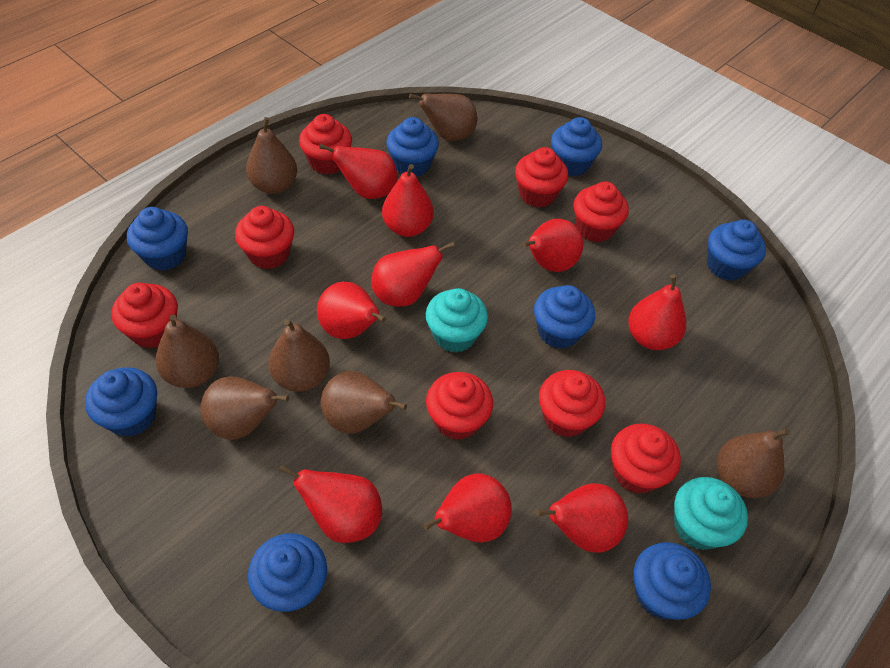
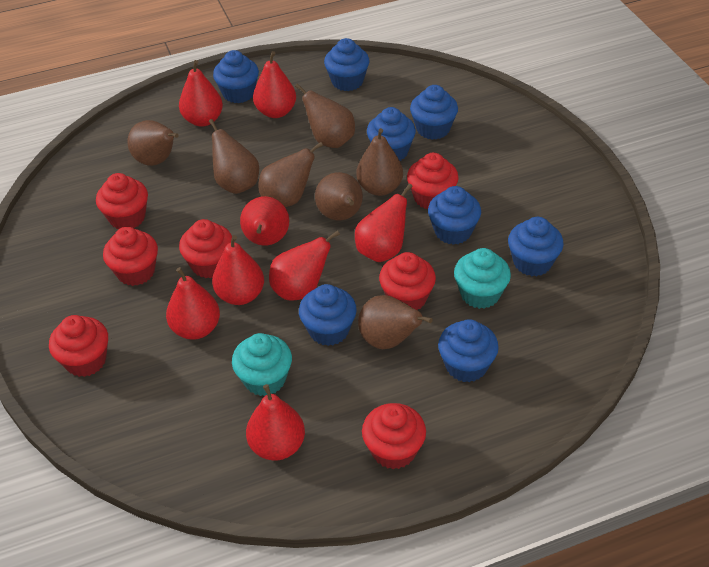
red cupcake: [111,283,178,348] [235,206,294,269] [299,114,352,175] [426,372,493,440] [515,147,568,208] [539,370,605,437] [574,181,629,242] [611,424,681,494] = 8 -> [49,315,108,377] [96,173,148,229] [103,227,158,286] [179,219,232,278] [362,403,426,469] [379,252,436,310] [407,153,459,209] = 7
red pear: [279,465,382,543] [317,282,386,339] [319,144,398,199] [371,242,455,307] [382,164,434,237] [423,473,511,543] [522,219,583,272] [536,483,628,553] [628,274,686,350] = 9 -> [166,267,220,339] [179,60,223,127] [212,235,264,305] [240,196,289,246] [246,384,305,460] [253,51,296,118] [269,230,340,301] [355,184,413,262] = 8

